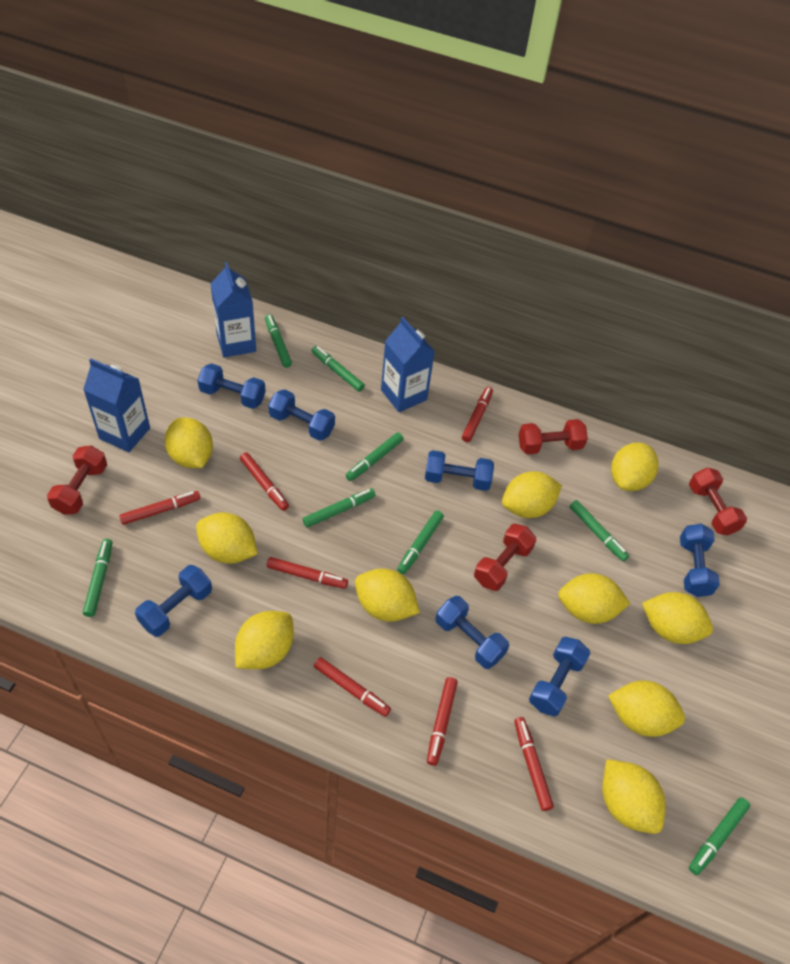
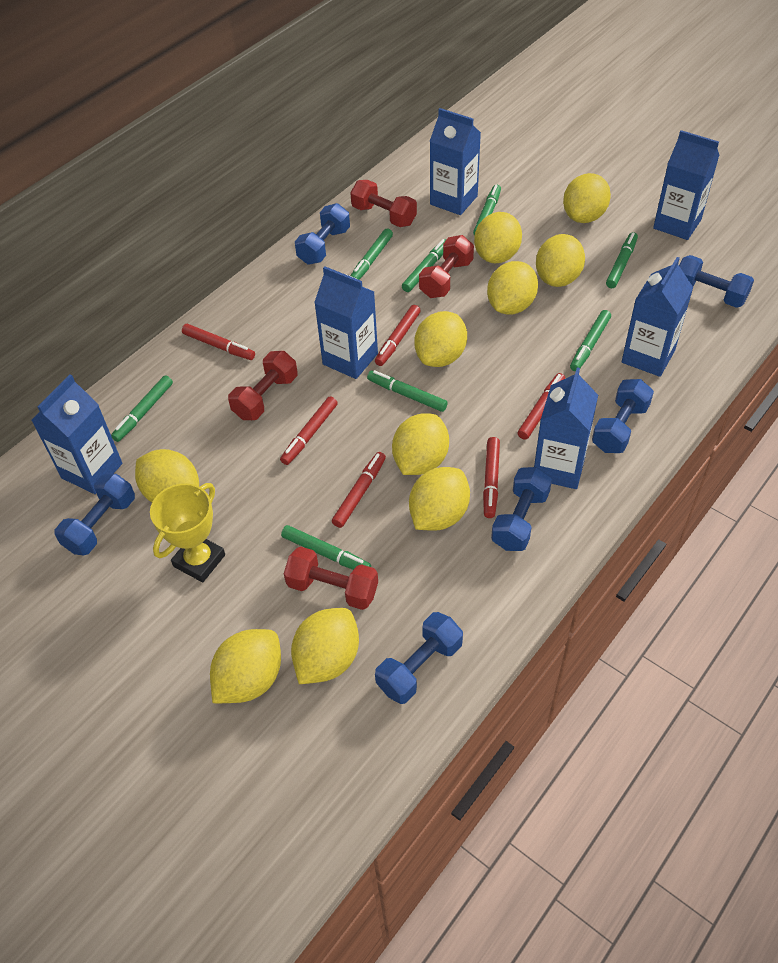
blue carton: [83,358,150,452] [210,262,256,357] [381,317,435,412] = 3 -> [31,374,122,494] [314,266,378,379] [430,108,481,215] [534,367,598,489] [622,257,693,377] [653,130,719,240] = 6
blue dumbbell: [135,565,212,637] [198,363,266,409] [268,389,335,441] [425,450,494,491] [436,596,509,669] [529,637,591,717] [680,524,720,597] = 7 -> [54,474,135,555] [295,203,350,265] [375,612,463,704] [491,467,552,551] [592,379,654,453] [679,255,754,308] = 6
red marker: [119,491,200,525] [240,452,289,511] [267,557,348,589] [314,657,391,717] [427,677,458,766] [462,387,493,442] [514,717,554,811] = 7 -> [182,324,255,360] [280,396,338,465] [332,452,386,528] [375,305,421,366] [483,437,500,518] [518,373,565,440] = 6
yellow trophy: none = 0 -> [150,483,225,582] = 1

